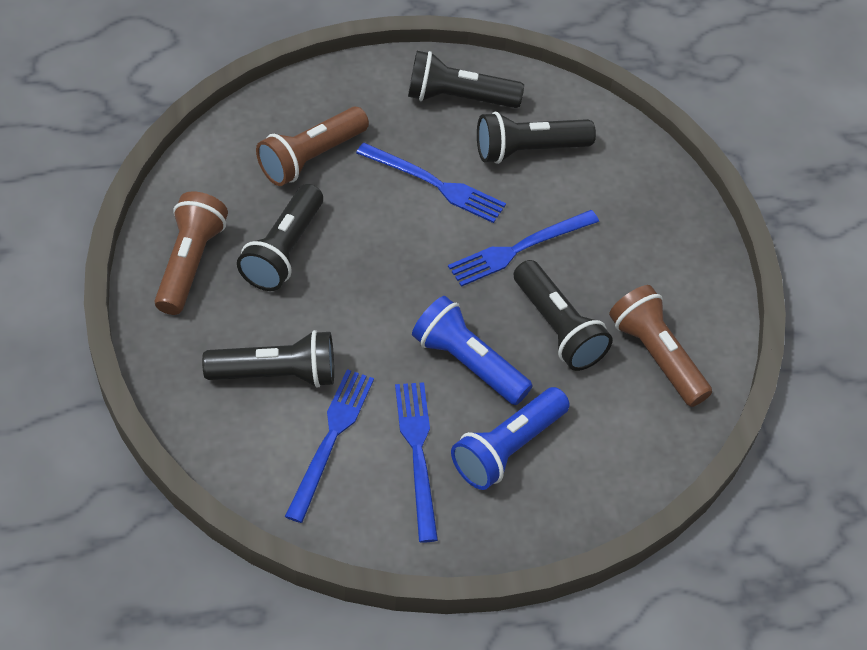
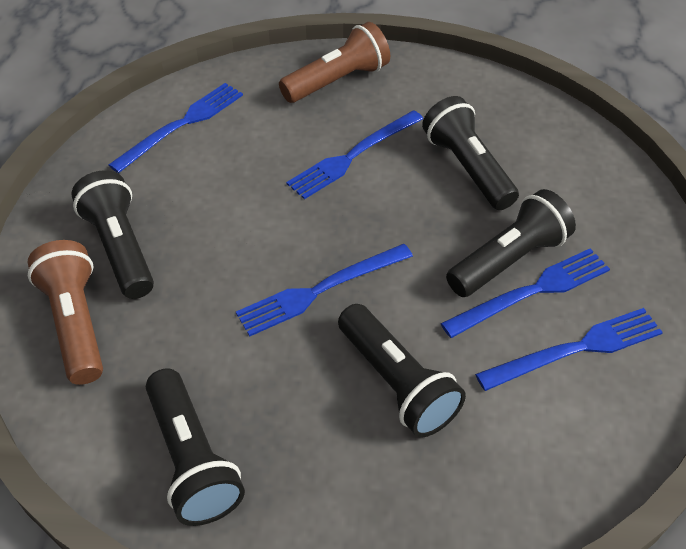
blue flashlight: [412,296,533,405] [451,387,570,490] = 2 -> none = 0
blue fork: [285,369,374,523] [356,142,506,223] [395,382,438,542] [448,210,599,287] = 4 -> [109,83,243,173] [236,244,413,337] [286,110,423,199] [440,248,610,338] [475,308,663,391] = 5
brown flashlight: [155,191,228,315] [256,106,369,186] [609,285,712,407] = 3 -> [28,240,103,385] [279,22,390,103] = 2

